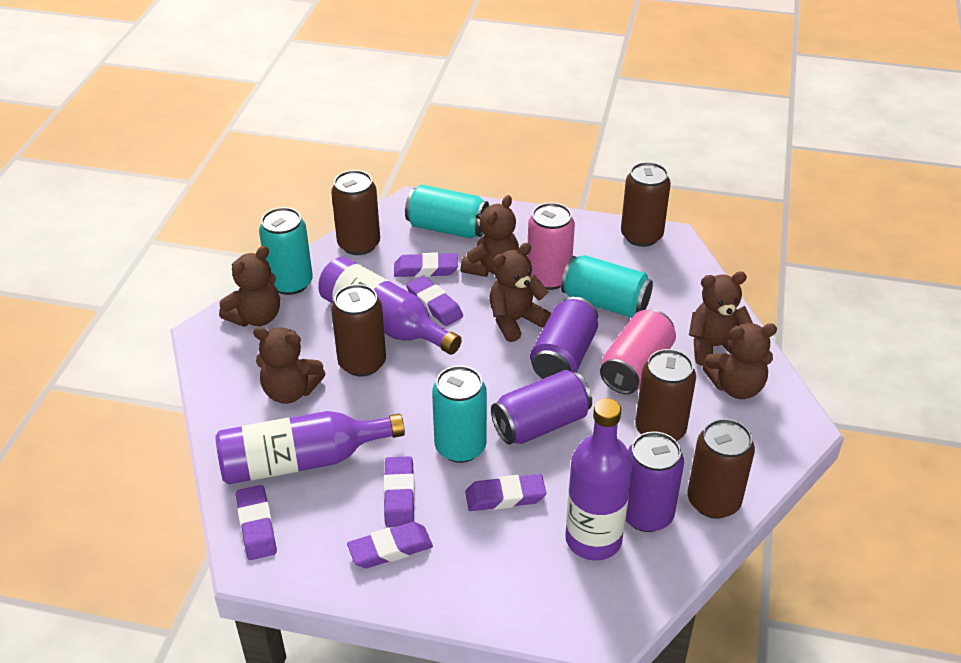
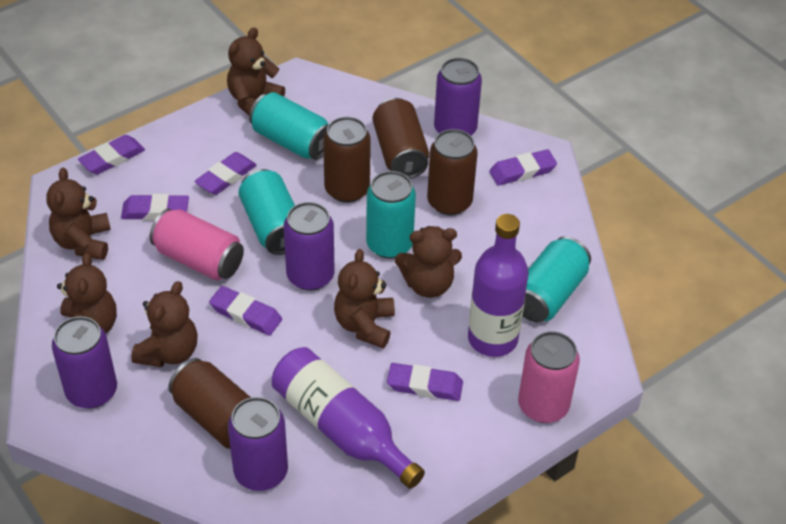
brown can: [331,170,380,255] [331,284,386,377] [621,162,671,247] [635,349,696,441] [687,419,755,519] = 5 -> [168,358,251,449] [323,117,371,203] [372,98,429,179] [427,129,478,215] = 4
purple bottle: [215,411,405,485] [318,257,462,355] [565,398,632,561] = 3 -> [272,347,425,489] [468,214,529,357] = 2
purple can: [491,370,592,445] [530,297,598,379] [626,431,684,532] = 3 -> [52,316,117,409] [228,397,288,491] [284,202,335,291] [434,58,482,135] = 4

